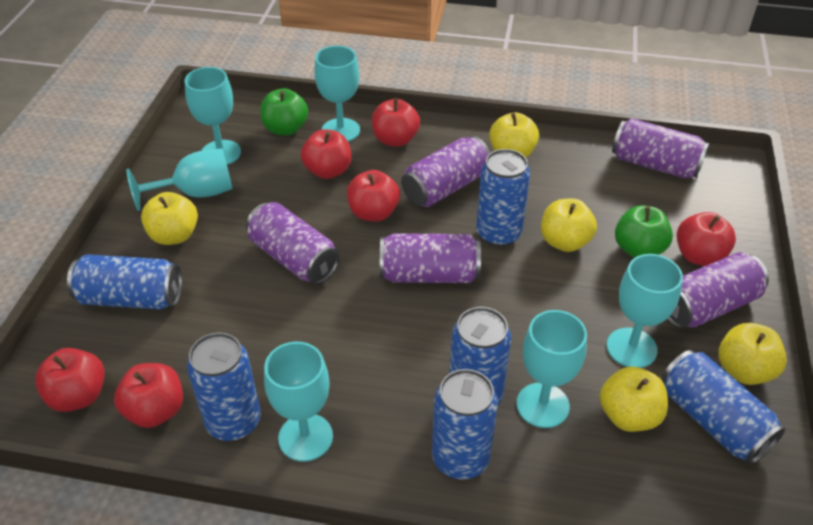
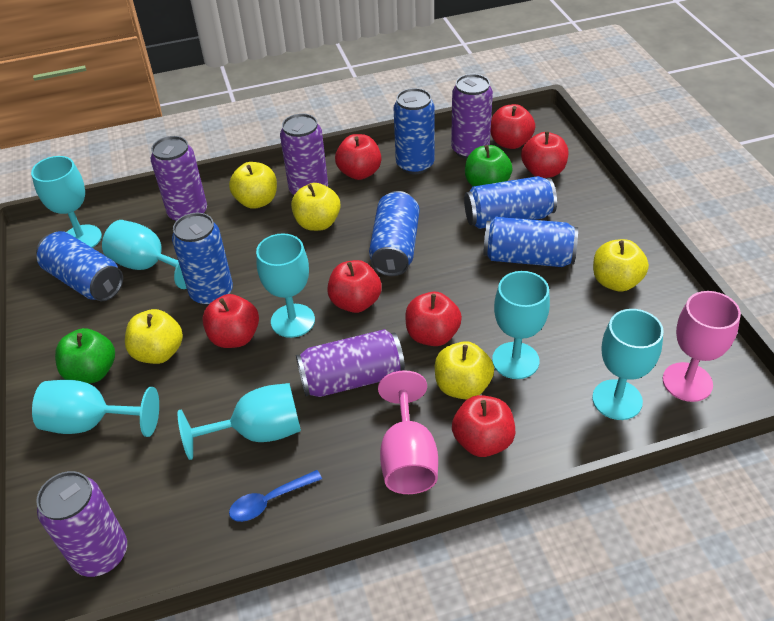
blue spoon: none = 0 -> [229,470,322,522] = 1
pink goblet: none = 0 -> [378,370,438,494] [663,291,741,402] = 2
red apple: [35,348,105,412] [114,363,183,428] [301,129,351,179] [347,170,400,222] [372,98,420,147] [677,212,736,266] = 6 -> [202,294,259,348] [327,260,382,313] [335,134,381,180] [405,292,462,346] [452,395,515,457] [490,104,535,149] [521,131,568,178] = 7
turquoise goblet: [126,149,233,211] [184,67,241,165] [264,342,333,462] [315,46,360,142] [516,310,587,428] [607,254,683,368] = 6 -> [31,156,102,248] [32,380,159,437] [102,220,187,289] [178,383,301,460] [256,233,315,338] [492,271,550,379] [592,309,664,420] = 7

